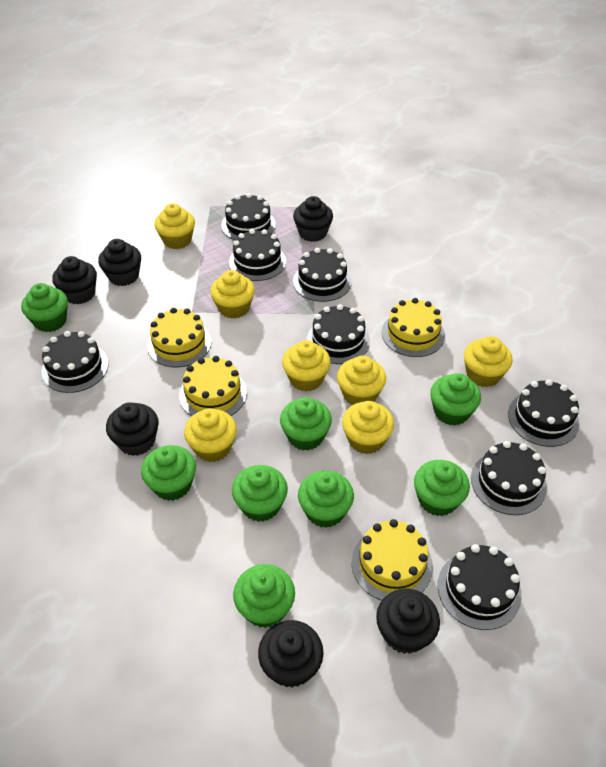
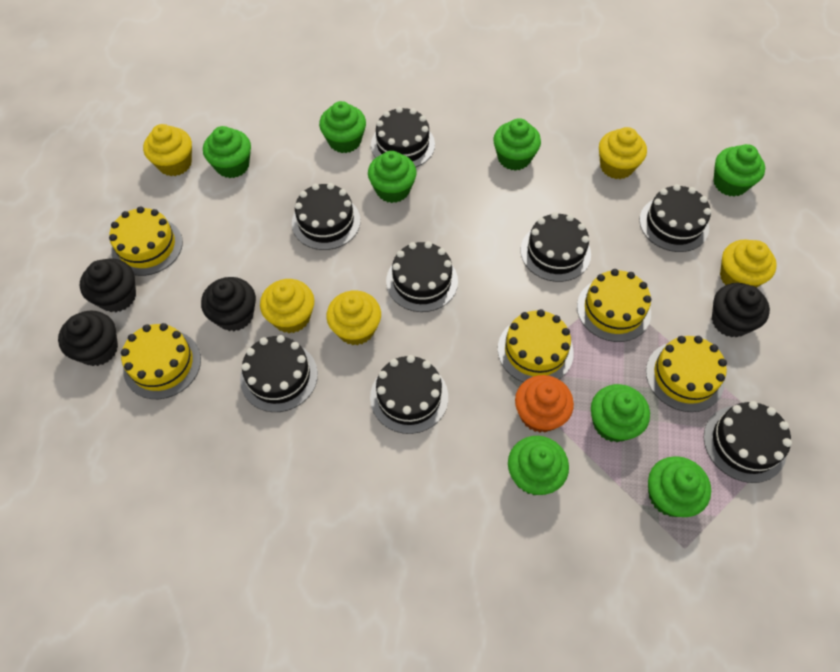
black cupcake: [52,256,97,304] [98,239,141,286] [106,402,159,456] [258,620,323,688] [293,196,333,242] [376,589,440,654] = 6 -> [58,311,118,366] [80,258,136,312] [201,277,256,331] [712,283,770,337] = 4
orange cupcake: none = 0 -> [515,375,574,433] = 1
yellow cake: [147,308,211,367] [179,356,247,416] [352,519,433,601] [382,298,445,357] = 4 -> [109,207,183,276] [121,323,201,399] [498,309,574,382] [577,269,651,342] [646,336,727,412] = 5
yellow cupcake: [154,203,195,249] [184,408,237,462] [210,270,255,319] [282,340,331,391] [337,356,386,405] [342,401,394,454] [464,336,512,387] = 7 -> [143,124,192,176] [260,279,314,333] [326,290,381,345] [599,127,647,179] [720,239,777,288] = 5

